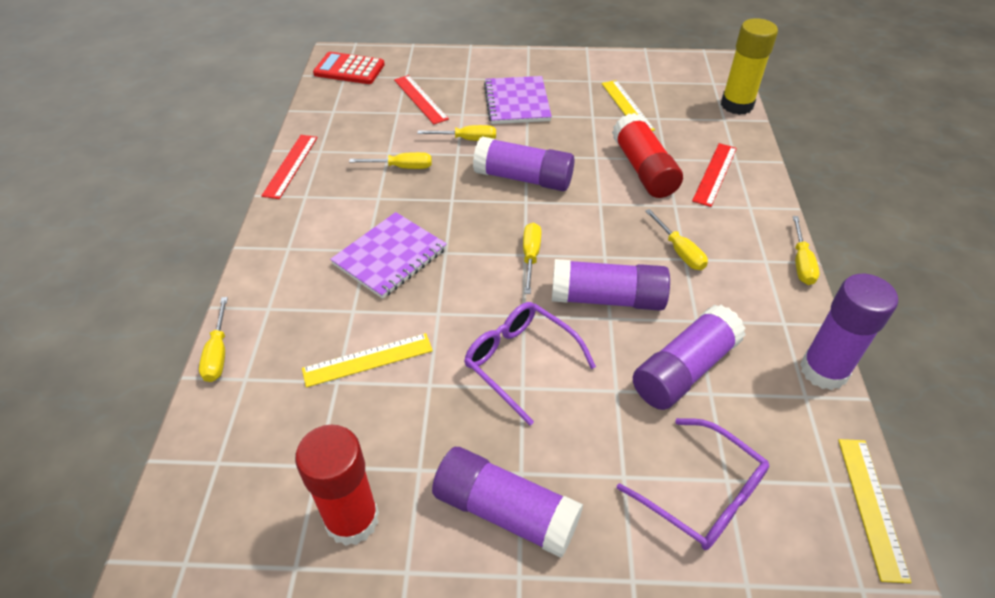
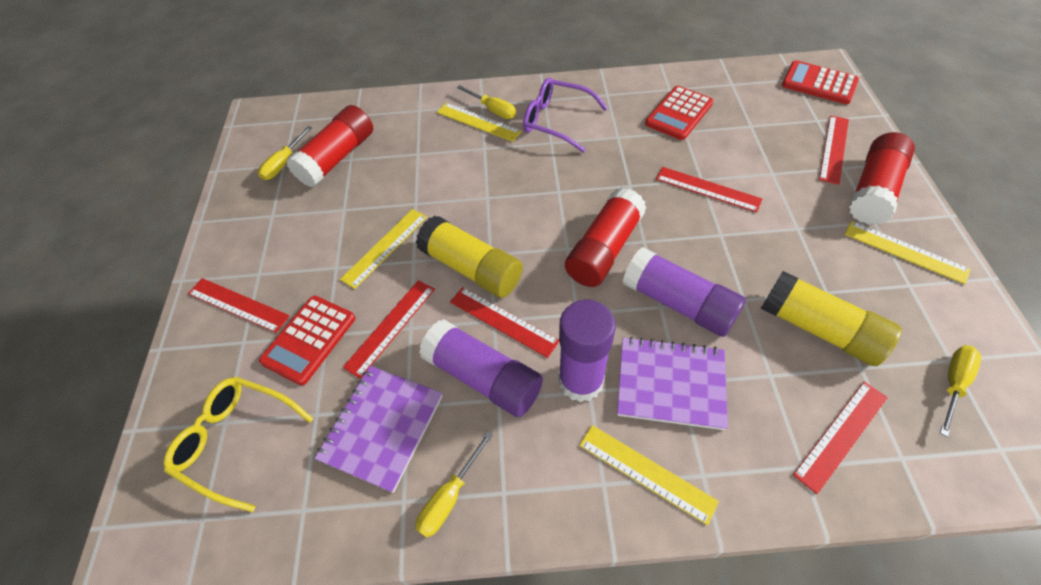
purple glasses: [464,302,596,426] [617,418,769,550] = 2 -> [523,78,608,153] = 1
purple glue stick: [432,447,583,558] [473,136,574,191] [552,259,670,311] [633,305,746,410] [800,274,898,390] = 5 -> [419,319,543,417] [558,300,616,402] [623,247,746,337] = 3
red calculator: [313,52,385,84] = 1 -> [259,296,355,386] [645,86,714,140] [782,60,859,104] = 3
red glue stick: [295,424,379,546] [612,113,683,198] = 2 -> [286,105,373,187] [565,187,647,287] [849,132,915,225] = 3
red ruler: [261,135,318,199] [394,75,449,124] [692,143,737,207] = 3 -> [188,278,290,333] [343,280,435,379] [450,287,559,358] [656,167,762,212] [793,382,888,494] [819,115,849,185] = 6
yellow glasses: none = 0 -> [163,377,314,512] = 1
yellow glue stick: [721,18,778,115] = 1 -> [416,215,523,298] [761,271,902,366] = 2
yellow ruler: [302,333,433,387] [601,80,655,131] [838,439,912,583] = 3 -> [340,209,427,289] [437,103,522,142] [579,425,719,525] [845,221,971,284] = 4
yellow screwdriver: [199,297,228,382] [349,152,432,169] [417,125,496,141] [523,222,541,294] [645,209,708,270] [793,216,820,285] = 6 -> [258,126,312,180] [415,431,493,538] [457,85,516,119] [940,345,981,437] = 4

